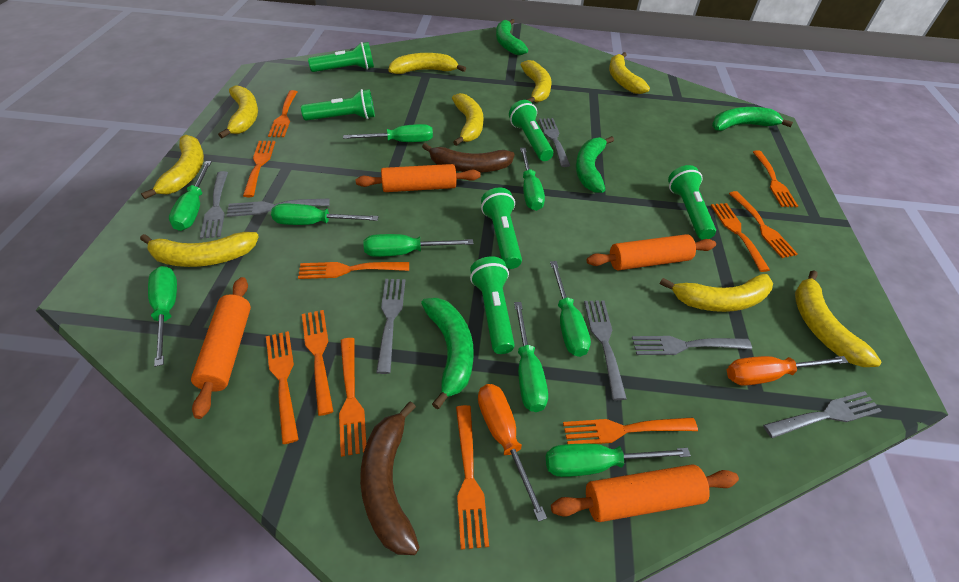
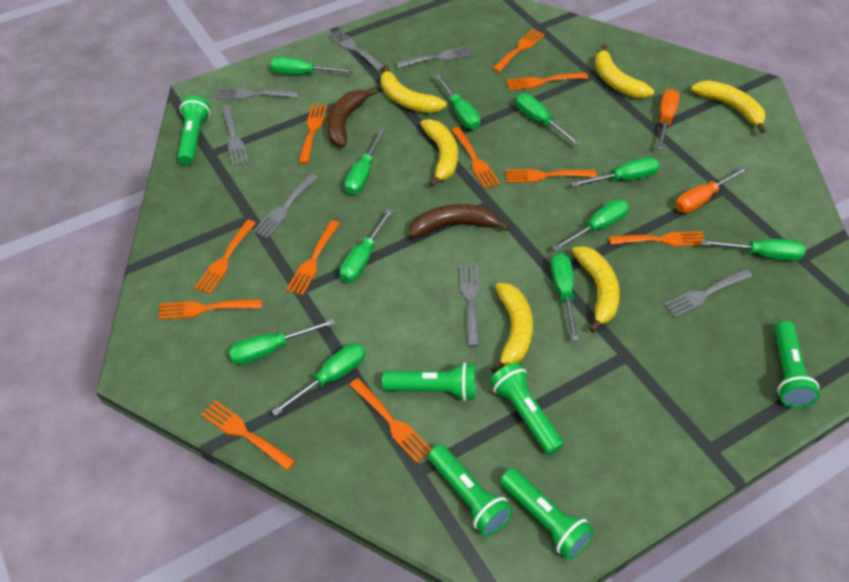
green banana: [421,298,473,409] [496,19,528,55] [576,136,614,193] [712,107,793,131] = 4 -> none = 0
green screwdriver: [148,266,177,367] [169,161,212,231] [271,204,379,225] [343,124,433,142] [364,234,473,257] [514,302,548,412] [520,148,545,211] [546,444,691,477] [550,261,591,357] = 9 -> [228,319,335,365] [270,57,354,75] [271,343,365,416] [340,209,393,282] [345,129,385,195] [434,74,480,130] [516,93,581,146] [551,253,579,340] [552,199,629,251] [571,157,659,187] [701,239,805,261] = 11
orange rolling pin: [191,277,251,419] [356,164,481,192] [551,464,739,522] [586,234,716,270] = 4 -> none = 0
yellow banana: [140,232,259,267] [141,135,204,199] [218,85,258,139] [388,53,466,74] [452,93,484,146] [521,60,552,103] [609,52,650,94] [660,274,773,312] [795,270,881,367] = 9 -> [381,65,447,113] [420,119,458,187] [491,283,533,374] [572,246,620,333] [595,44,654,98] [691,80,766,133] = 6

